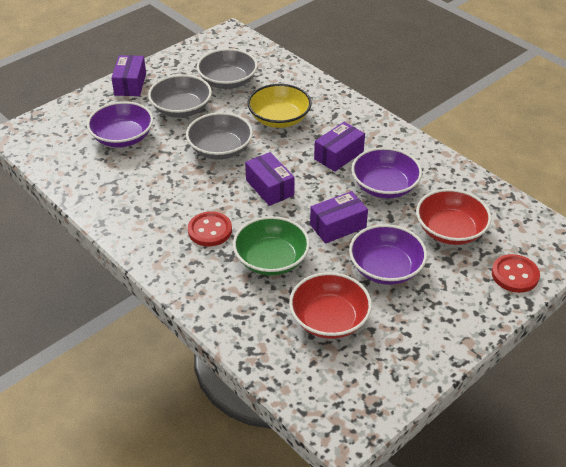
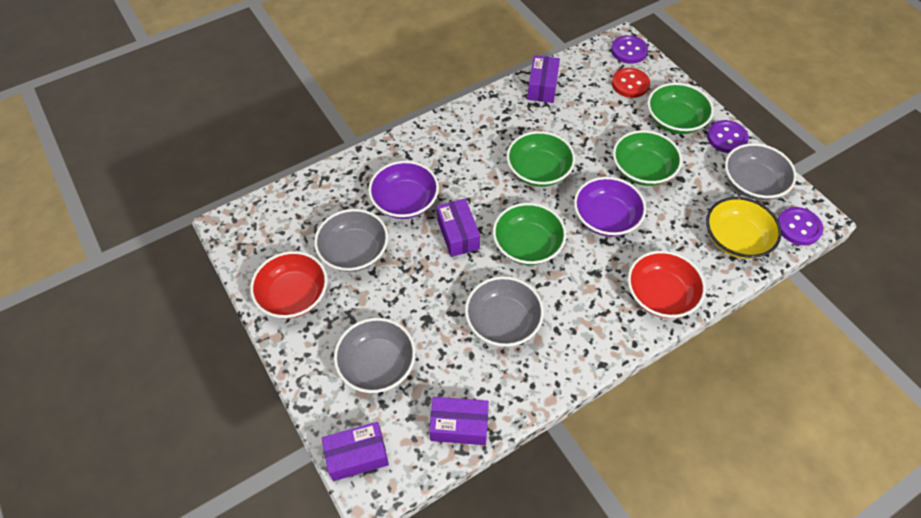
green bowl: [233,216,310,276] = 1 -> [493,203,567,265] [507,131,575,187] [613,130,682,186] [647,83,714,134] = 4
grey bowl: [148,74,212,118] [186,112,253,160] [197,49,258,89] = 3 -> [314,209,388,272] [334,318,416,393] [465,276,544,347] [725,143,797,200] = 4
purple bowl: [87,101,153,147] [349,224,427,285] [352,147,422,199] = 3 -> [368,161,439,219] [574,177,646,237] = 2
purple button: none = 0 -> [611,35,648,64] [707,120,749,153] [778,207,823,245] = 3
red button: [188,211,232,246] [492,254,540,293] = 2 -> [612,68,650,98] = 1

